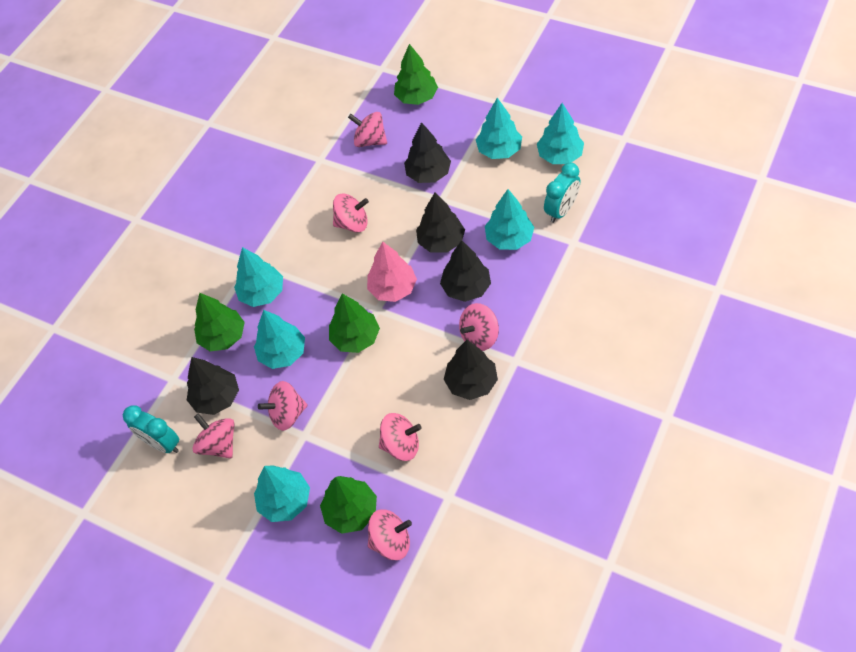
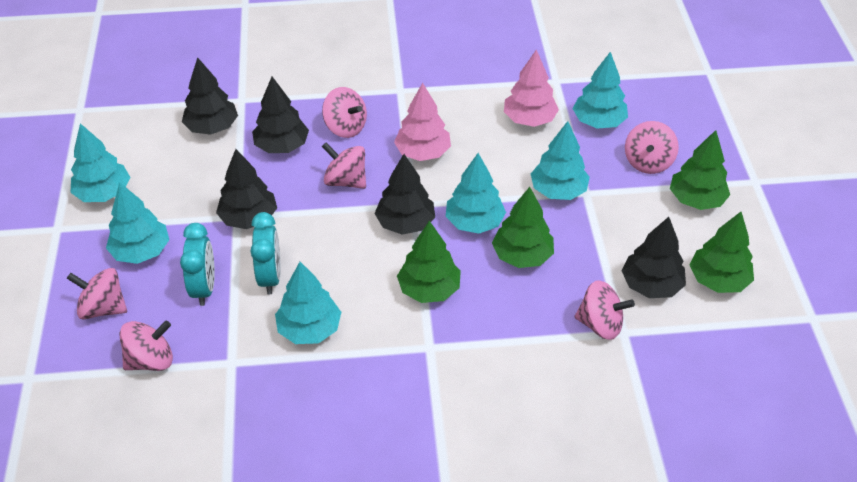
pink spinning top: [193,413,235,459] [258,381,308,431] [333,193,369,233] [348,112,387,147] [368,509,412,560] [379,413,422,461] [459,303,499,351] = 7 -> [67,268,127,320] [120,321,173,371] [322,87,367,138] [322,142,366,189] [574,280,635,340] [625,121,679,174] = 6
pink tree: [367,242,417,302] = 1 -> [394,83,451,161] [504,49,559,127] = 2

